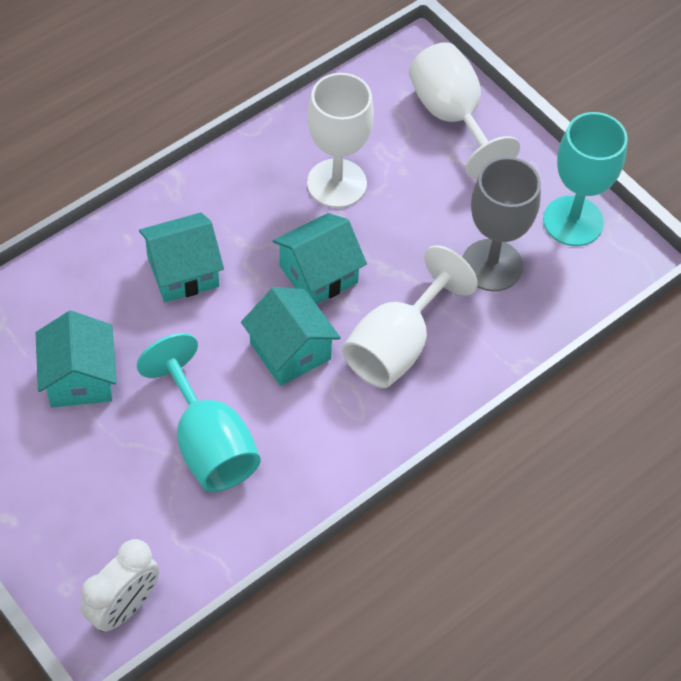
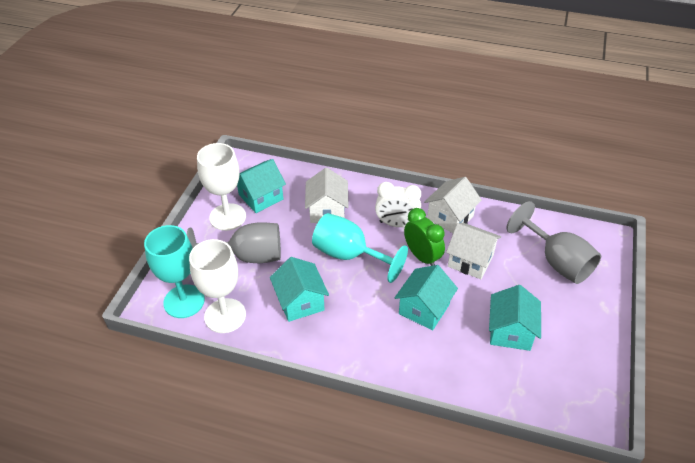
green clock: none = 0 -> [404,208,445,266] = 1
grey goblet: [463,157,541,291] = 1 -> [187,222,281,263] [507,201,601,284] = 2
white goblet: [307,73,374,208] [342,245,478,388] [409,42,520,179] = 3 -> [189,239,246,333] [197,143,246,231] = 2
white house: none = 0 -> [305,168,349,223] [424,177,482,233] [446,223,501,279] = 3

